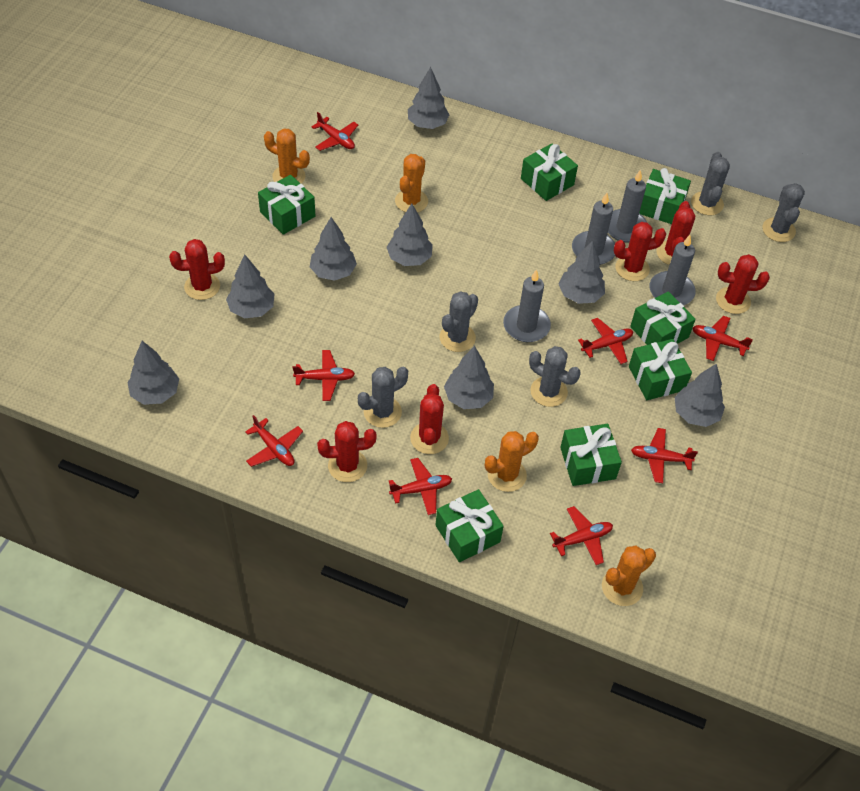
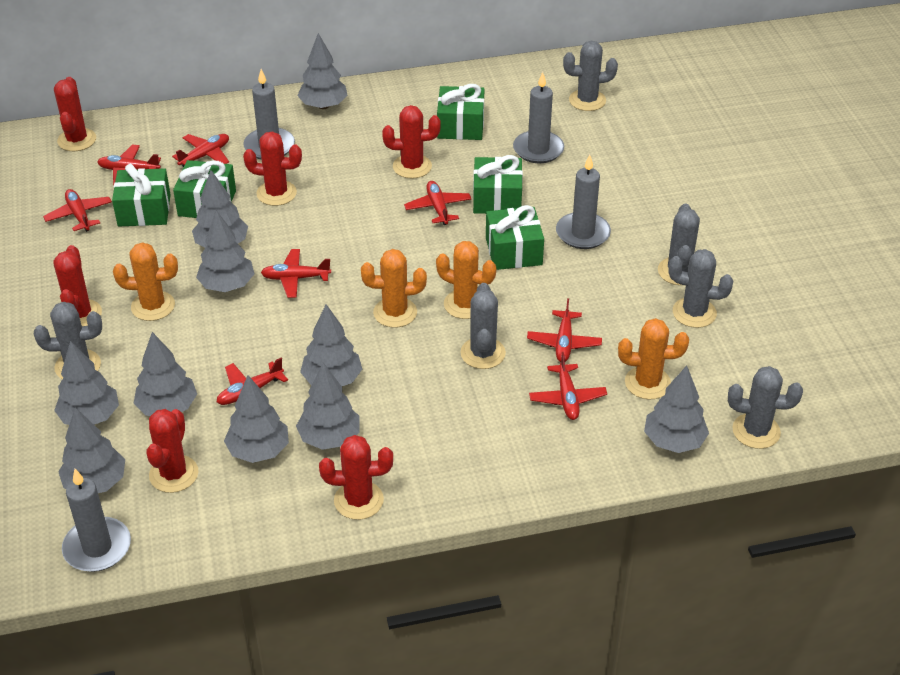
green gift: [258,175,315,235] [436,489,503,562] [521,143,578,201] [560,424,622,486] [629,339,692,400] [630,291,696,345] [639,168,691,224] = 7 -> [112,164,171,226] [173,160,236,218] [437,84,484,140] [473,155,523,214] [486,205,544,270] = 5
grey cactus: [358,367,408,428] [440,291,478,352] [529,346,581,407] [691,152,730,215] [762,183,805,242] = 5 -> [34,302,102,379] [460,283,506,369] [563,41,618,111] [658,203,700,285] [668,249,733,328] [728,366,803,449] = 6
grey tree: [127,341,179,405] [226,255,275,318] [310,217,357,281] [387,203,433,266] [408,67,450,129] [444,346,494,409] [559,241,605,304] [675,364,725,427] = 8 -> [54,341,119,425] [58,407,125,493] [134,332,197,416] [192,170,248,248] [196,210,254,292] [224,375,289,463] [296,363,360,450] [297,33,348,109] [300,304,362,386] [644,365,709,453] = 10

